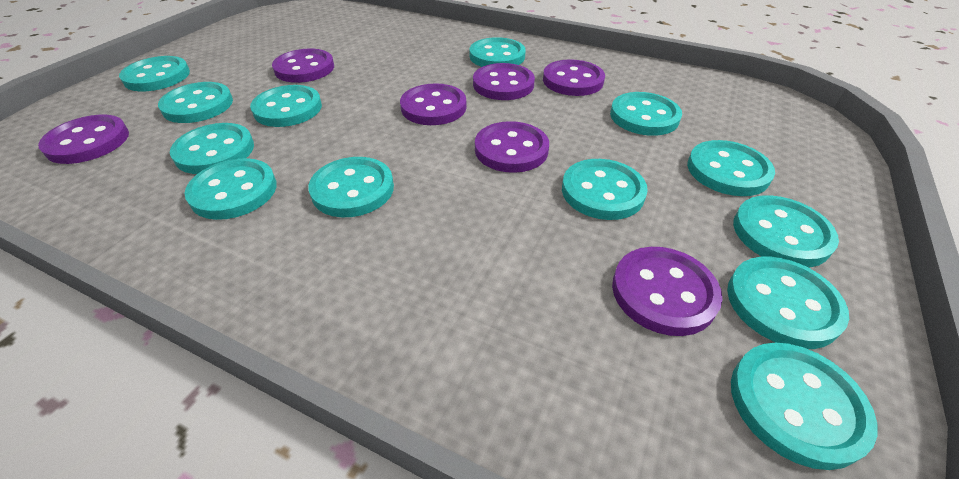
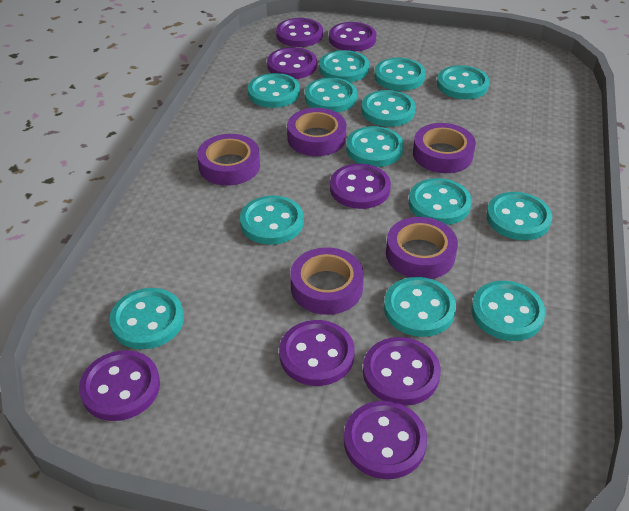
purple button: [38,115,129,164] [272,49,334,83] [400,83,467,125] [473,63,535,100] [475,121,549,173] [543,59,605,96] [612,247,723,336] = 7 -> [79,350,160,421] [267,47,317,79] [276,18,323,47] [279,320,355,386] [329,22,376,52] [330,164,391,209] [344,401,427,479] [363,337,441,406] = 8
purple tape: none = 0 -> [197,134,260,186] [287,108,346,156] [290,247,364,315] [386,217,458,279] [413,123,476,173] = 5

